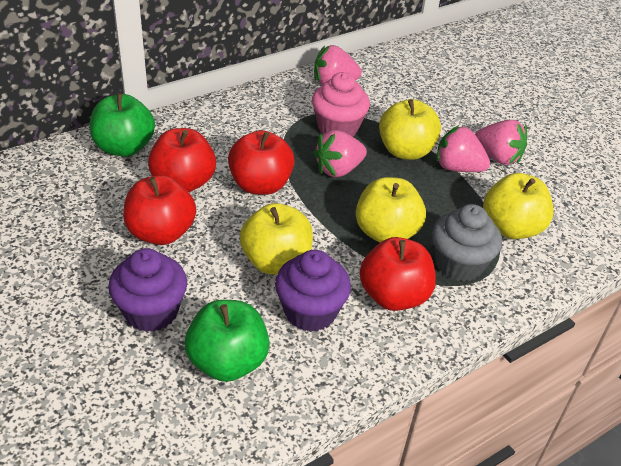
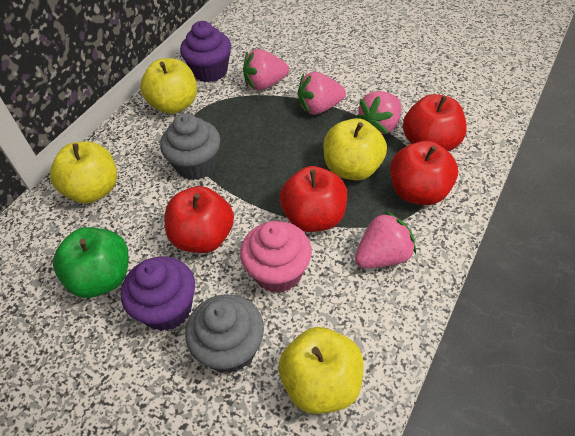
green apple: [90,93,155,157] [185,300,270,382] = 2 -> [53,227,129,298] = 1
grey cupcake: [432,204,502,282] = 1 -> [160,113,220,180] [185,294,264,374] = 2

